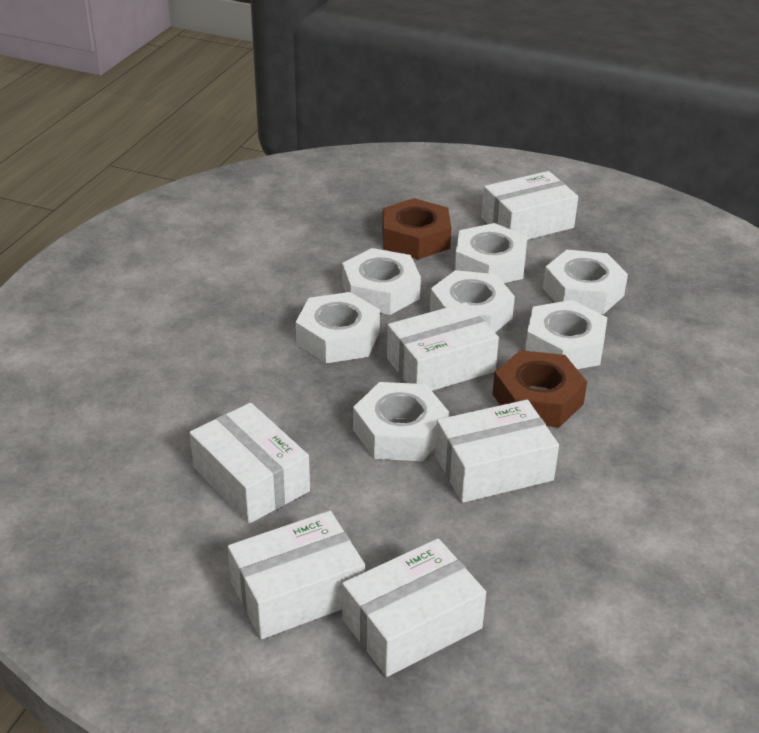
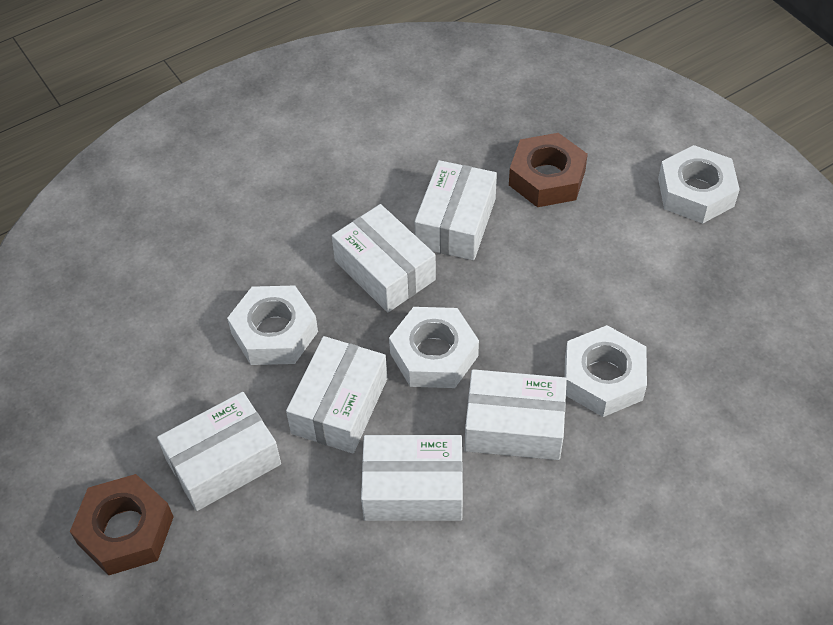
white nut: [296,292,380,363] [342,248,421,315] [353,382,449,461] [430,270,515,332] [455,223,527,283] [525,300,607,369] [543,250,628,314] = 7 -> [227,286,318,365] [389,307,479,388] [564,325,647,417] [658,145,740,224] = 4

